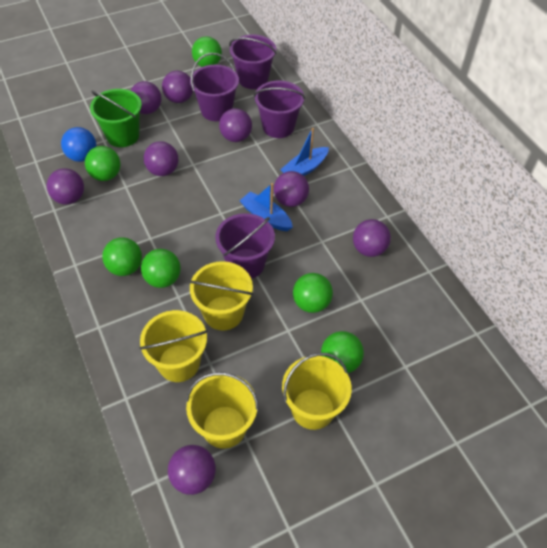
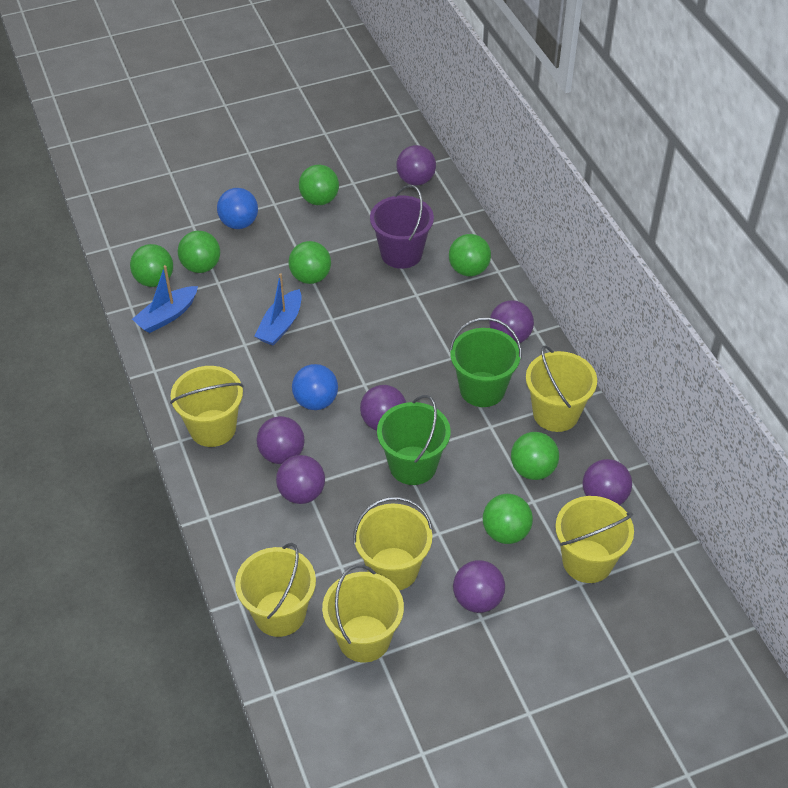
blue ball: [61,127,96,162] = 1 -> [217,188,258,229] [292,364,338,410] = 2
green ball: [85,146,121,181] [102,237,142,276] [141,249,181,288] [192,36,222,67] [293,273,333,313] [321,331,364,373] = 6 -> [130,244,173,287] [178,231,220,273] [289,241,331,284] [299,165,339,205] [449,234,491,276] [483,494,533,544] [511,432,559,480] = 7
green bucket: [90,89,142,147] = 1 -> [377,395,451,485] [449,317,522,407] = 2
purple ball: [47,168,84,204] [131,81,162,114] [144,141,178,176] [162,70,193,103] [168,445,216,495] [219,108,252,142] [274,171,309,207] [353,219,391,257] = 8 -> [257,416,305,464] [276,455,325,504] [360,385,406,430] [396,145,436,186] [453,560,505,613] [489,300,534,343] [583,459,632,505] = 7
purple bucket: [190,53,239,121] [215,213,275,279] [229,35,277,89] [254,80,305,138] = 4 -> [370,185,434,269] = 1
yellow bucket: [140,310,207,382] [186,372,259,449] [189,261,253,331] [282,353,352,430] = 4 -> [170,366,243,447] [235,543,316,637] [322,565,404,662] [353,497,433,591] [526,346,597,432] [555,496,634,583] = 6

